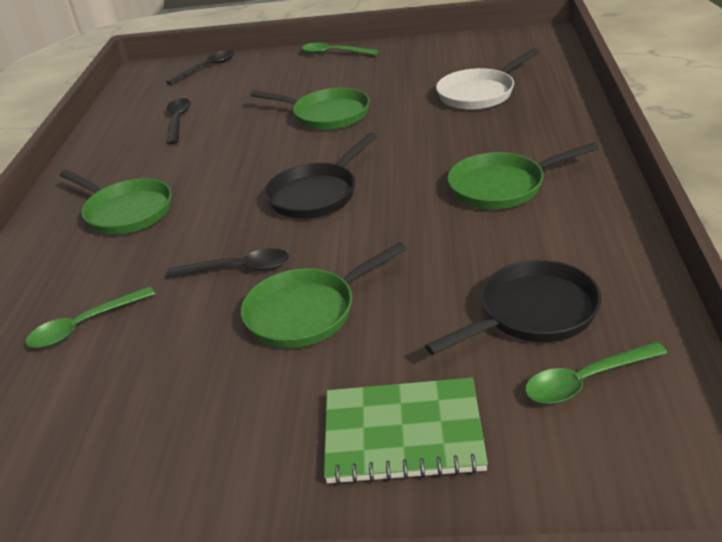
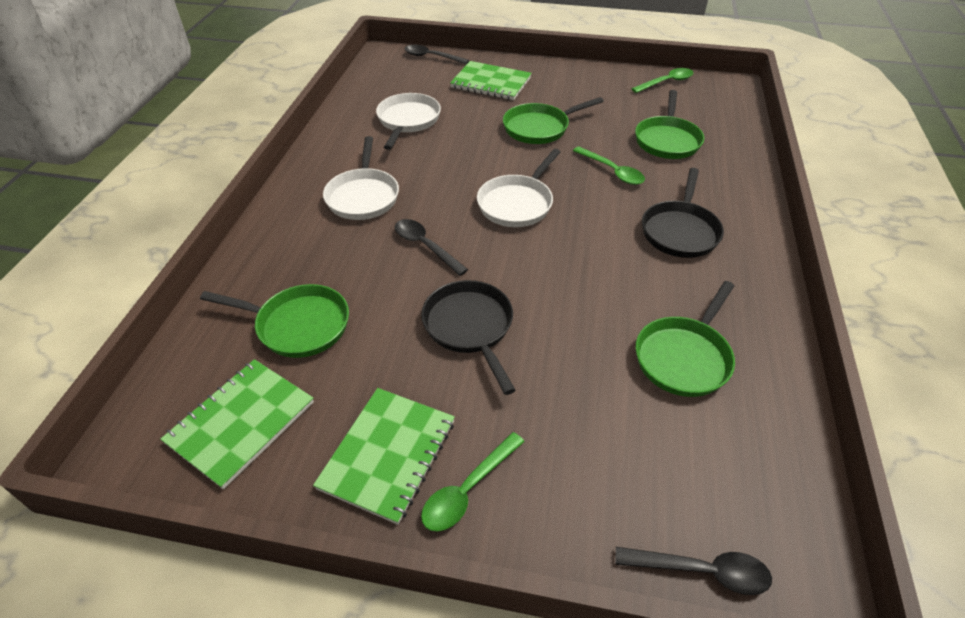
green notebook: [324,378,488,485] = 1 -> [160,359,314,489] [313,388,455,525] [450,61,532,100] = 3
white pan: [436,49,539,110] = 1 -> [323,136,399,220] [376,93,441,150] [477,149,561,227] = 3

